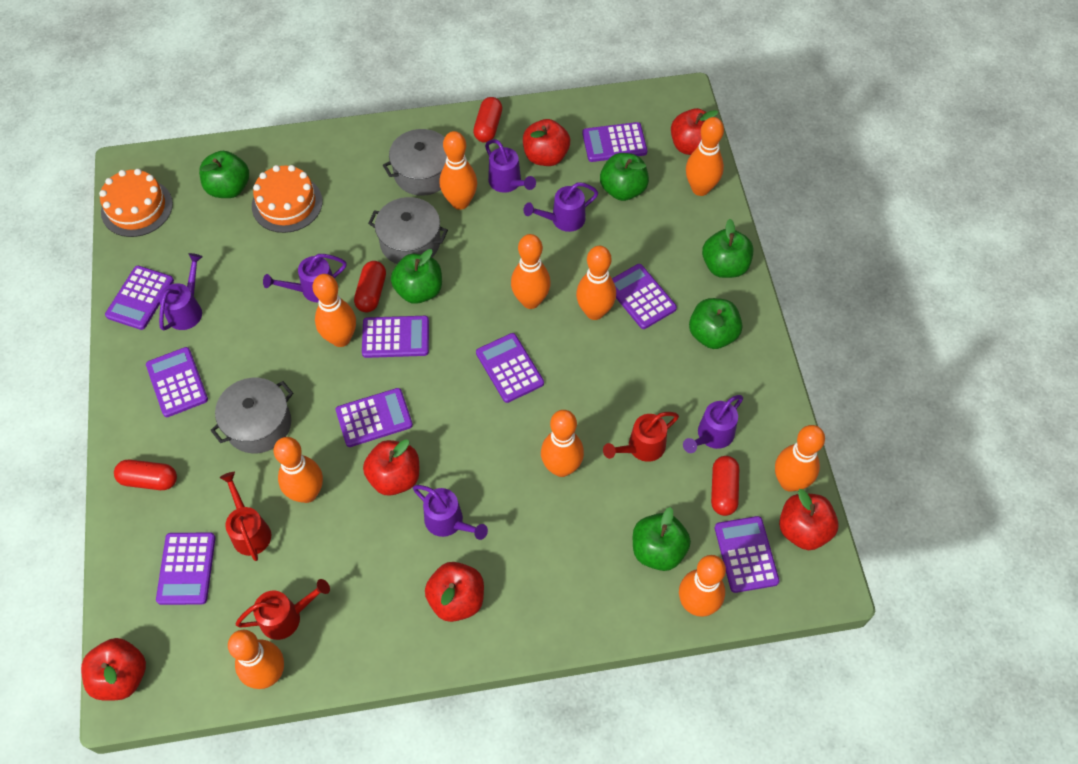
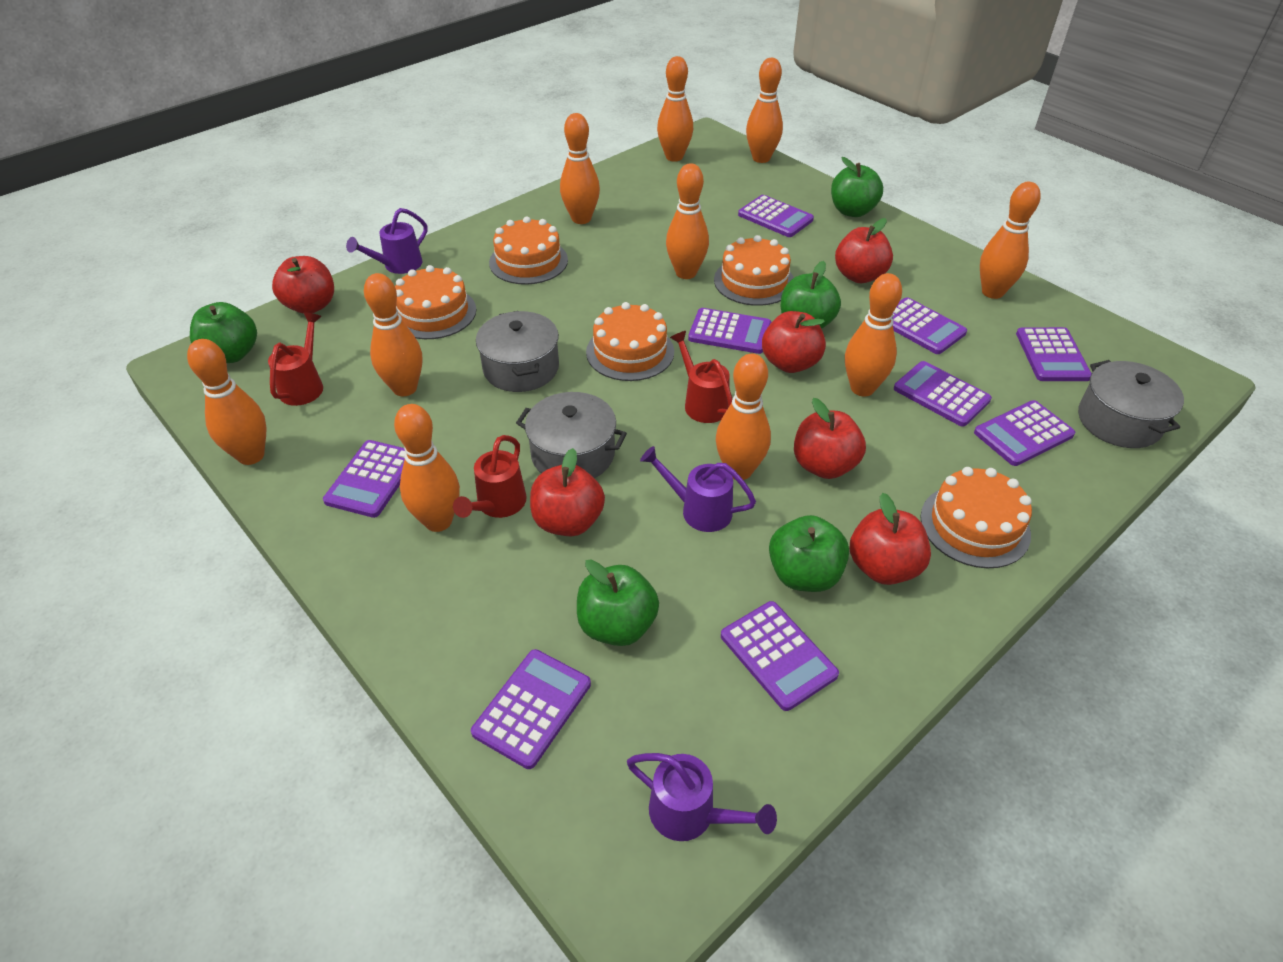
green apple: [199,151,249,198] [391,249,442,304] [600,153,649,201] [633,507,691,571] [689,298,742,349] [702,219,754,278] = 6 -> [190,302,257,363] [577,559,659,646] [769,515,849,592] [781,261,841,329] [831,157,883,217] = 5
orange cake: [99,169,173,237] [252,165,323,233] = 2 -> [395,265,476,339] [489,216,568,285] [586,302,674,381] [714,235,794,306] [920,467,1032,568] = 5
purple watering can: [159,253,203,331] [263,254,347,303] [413,485,488,540] [485,139,536,193] [524,182,598,232] [683,395,743,453] = 6 -> [346,208,428,274] [627,753,777,841] [640,446,756,532] = 3
red capsule: [114,460,177,490] [354,261,386,312] [473,97,502,142] [711,456,739,516] = 4 -> none = 0

